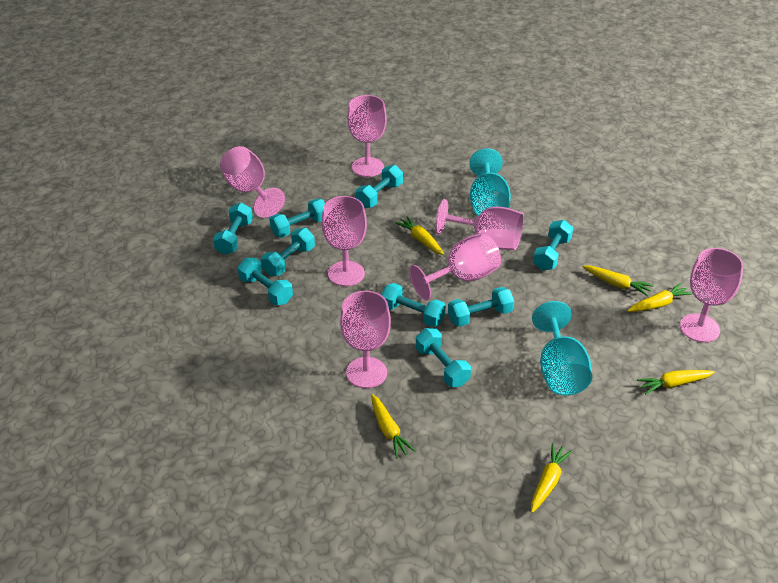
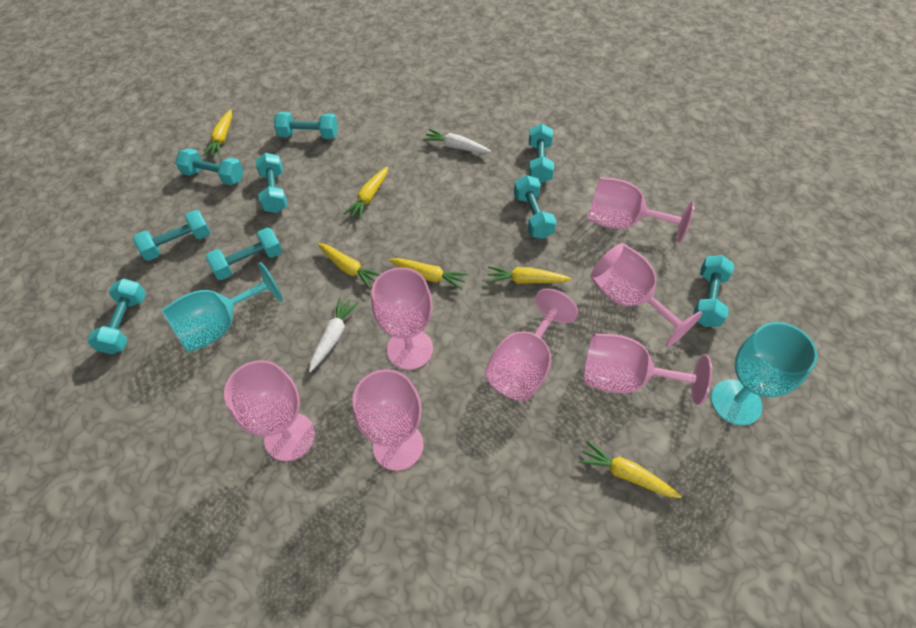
white carrot: none = 0 -> [309,297,359,372] [423,129,491,153] = 2

